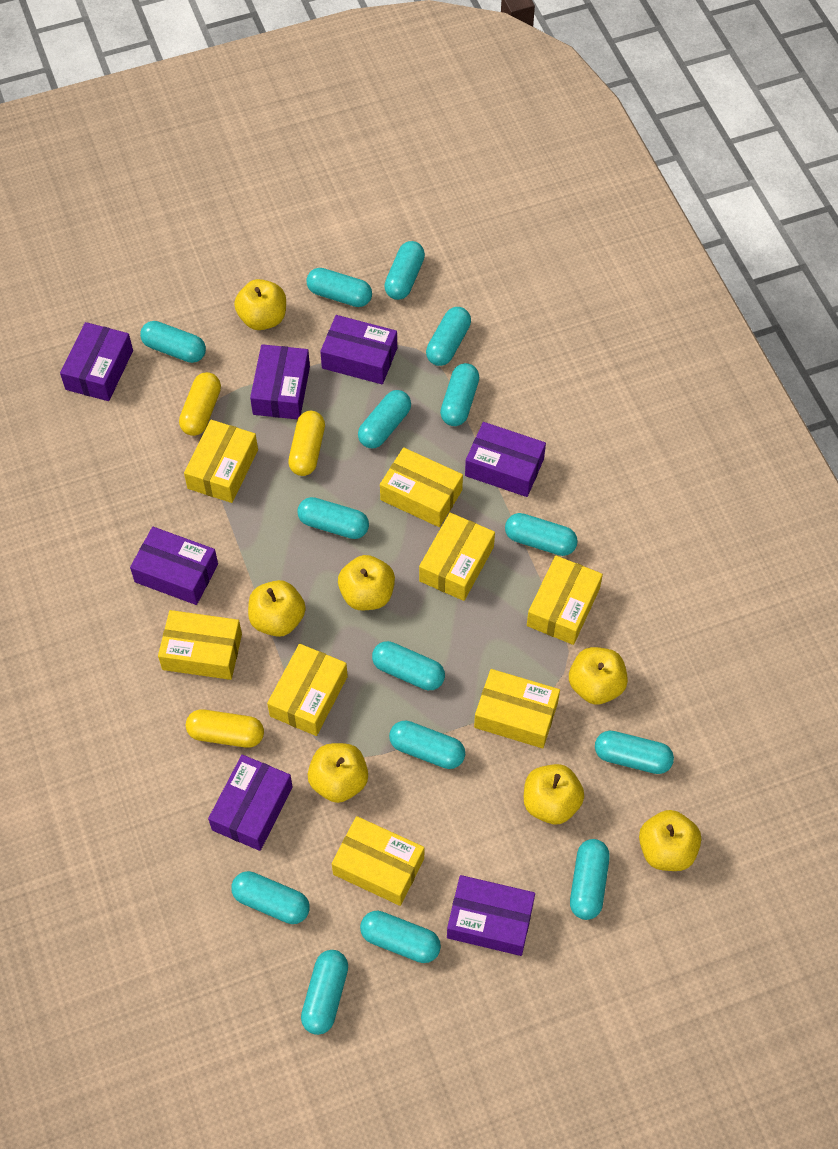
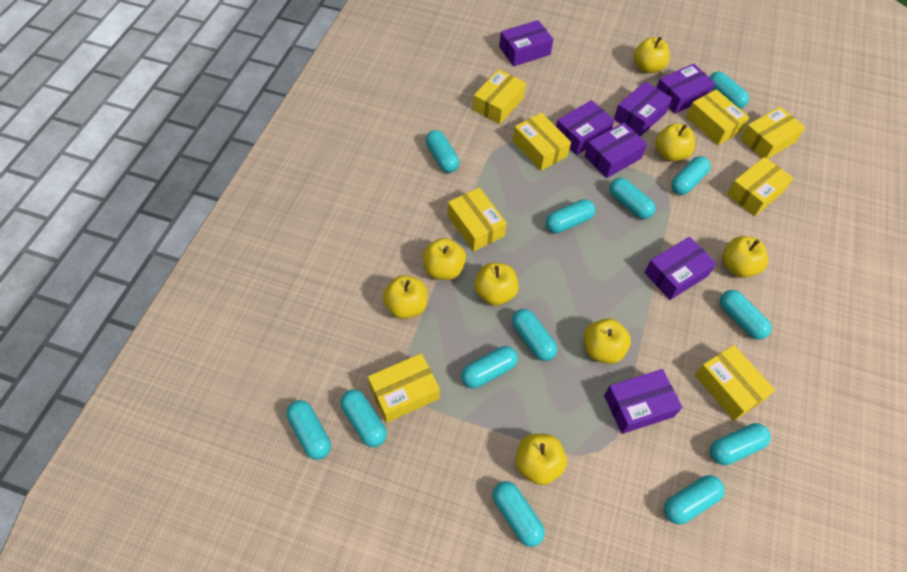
turquoise capsule: [140,321,206,363] [231,871,310,924] [297,497,369,539] [301,950,348,1035] [306,268,372,307] [358,390,411,448] [360,911,441,963] [372,641,445,690] [384,241,425,300] [389,721,465,769] [426,307,471,366] [440,363,479,426] [505,513,578,556] [570,839,610,920] [595,731,674,774] = 15 -> [287,400,331,460] [340,390,387,447] [426,130,459,173] [461,346,518,388] [493,481,545,547] [512,309,557,361] [546,199,595,233] [609,178,655,219] [664,475,725,524] [671,156,711,195] [709,72,749,109] [710,423,771,465] [720,290,772,340] = 13
yellow apple: [234,279,286,330] [248,580,306,637] [308,743,368,803] [338,555,395,610] [524,764,584,824] [569,647,628,705] [639,810,701,871] = 7 -> [383,275,427,319] [423,238,466,280] [474,263,519,306] [516,434,567,485] [584,318,631,364] [634,37,670,73] [655,123,695,161] [722,236,768,278] = 8
yellow capsule: [179,372,221,436] [186,709,264,748] [288,411,325,476] = 3 -> none = 0

